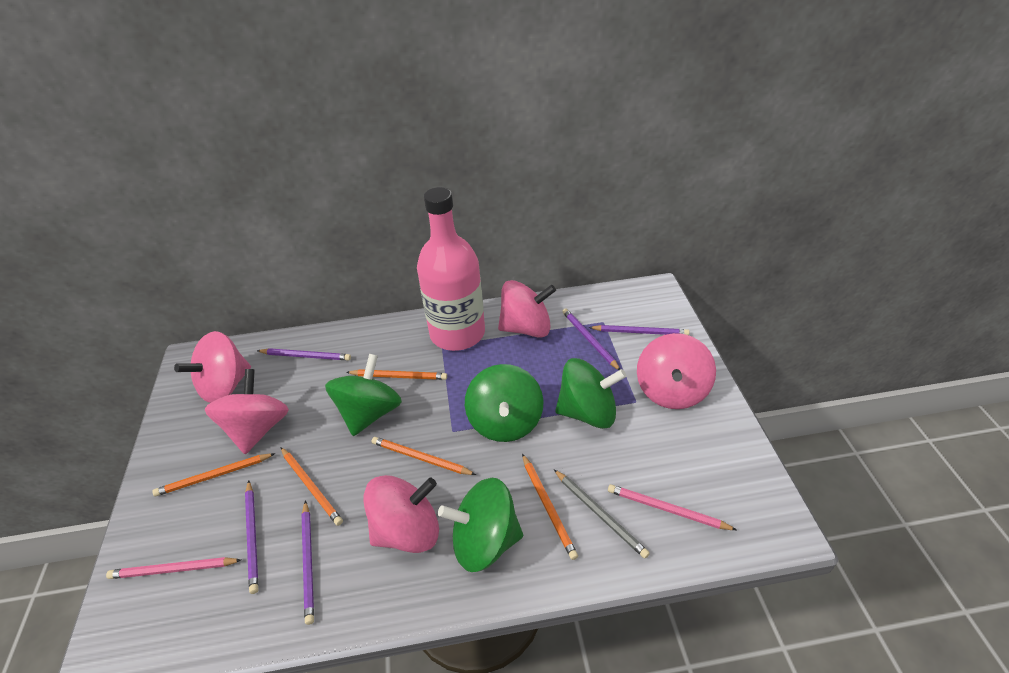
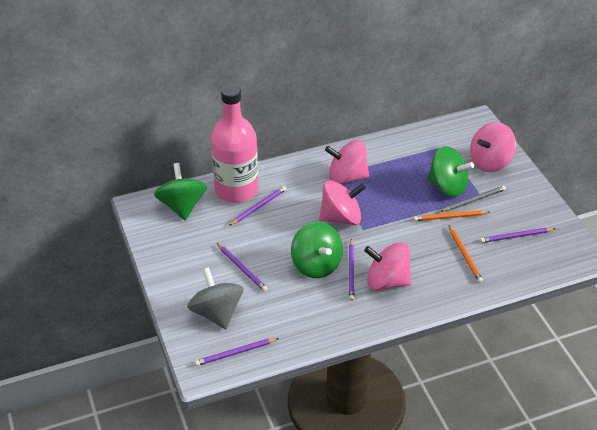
green spinning top: [325,354,402,436] [438,478,523,572] [465,364,543,442] [555,358,627,429] = 4 -> [154,163,207,220] [291,222,343,278] [427,146,474,197] = 3
grey spinning top: none = 0 -> [187,267,243,329] = 1
orange pencil: [152,453,276,497] [281,447,343,526] [346,369,447,380] [372,437,476,475] [522,454,578,560] = 5 -> [414,210,489,221] [449,225,483,283] = 2
pink pencil: [106,557,241,579] [608,484,737,530] = 2 -> none = 0
pink spinning top: [174,331,251,403] [205,369,289,454] [364,475,439,553] [498,280,556,338] [637,333,716,409] = 5 -> [319,180,366,225] [325,140,369,185] [364,242,412,291] [470,122,516,172] = 4

